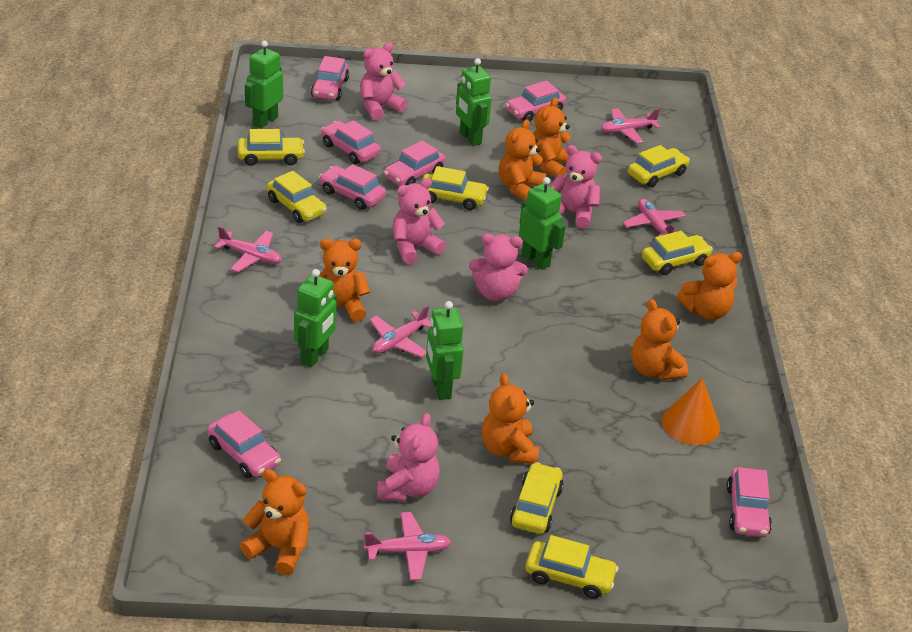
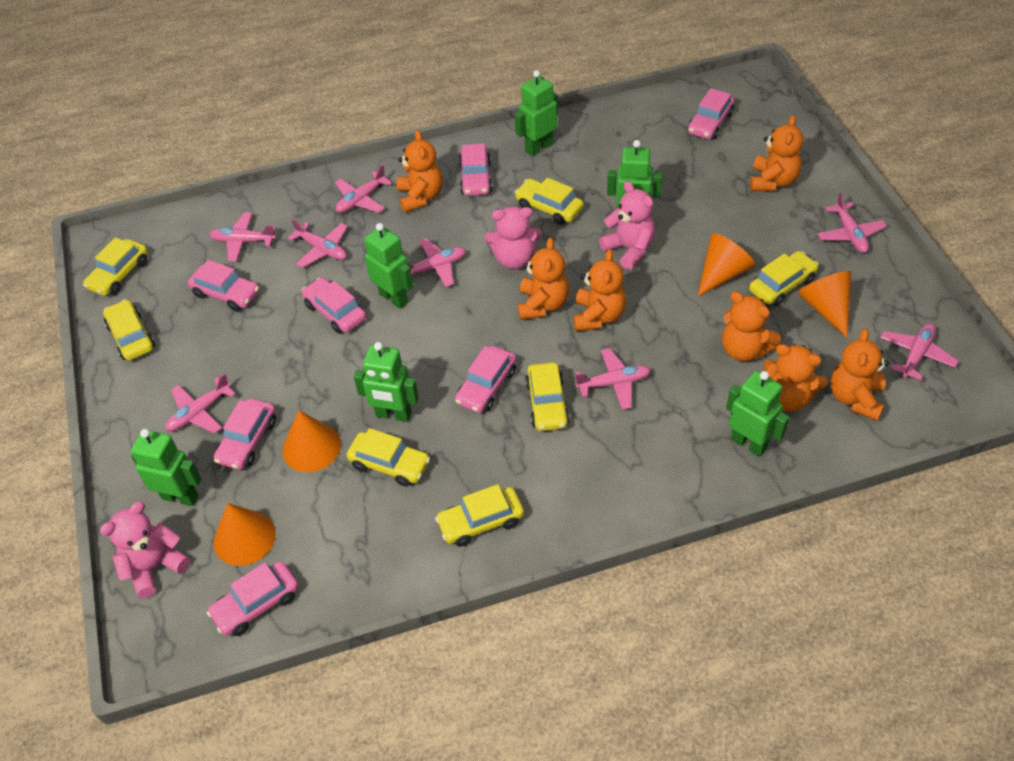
green robot: [245,41,283,129] [294,269,337,367] [426,301,464,400] [456,58,492,146] [519,177,566,270] = 5 -> [131,429,202,506] [354,342,419,422] [365,223,414,309] [515,70,558,156] [607,140,663,207] [726,371,790,457] = 6
orange cone: [662,378,720,445] = 1 -> [214,503,276,566] [282,410,341,472] [698,233,755,296] [798,271,851,338] = 4
pink plane: [214,226,282,272] [364,512,451,580] [370,305,431,358] [601,108,660,143] [623,199,686,237] = 5 -> [165,373,236,434] [209,212,276,262] [288,218,348,268] [335,165,392,213] [408,238,466,287] [575,348,651,410] [817,192,887,253] [880,323,958,381] = 8
pink teddy bear: [360,42,408,120] [377,413,440,502] [393,178,446,264] [469,234,528,302] [550,145,602,228] = 5 -> [100,502,190,598] [484,206,542,270] [599,181,655,270] = 3

